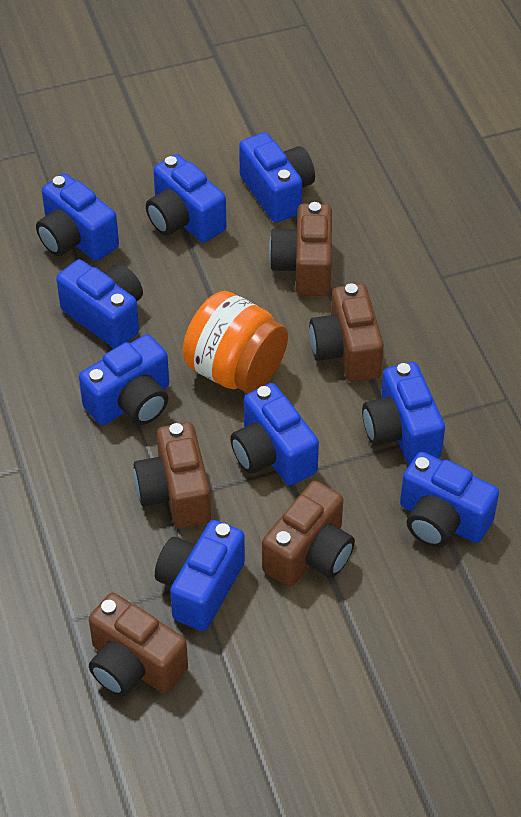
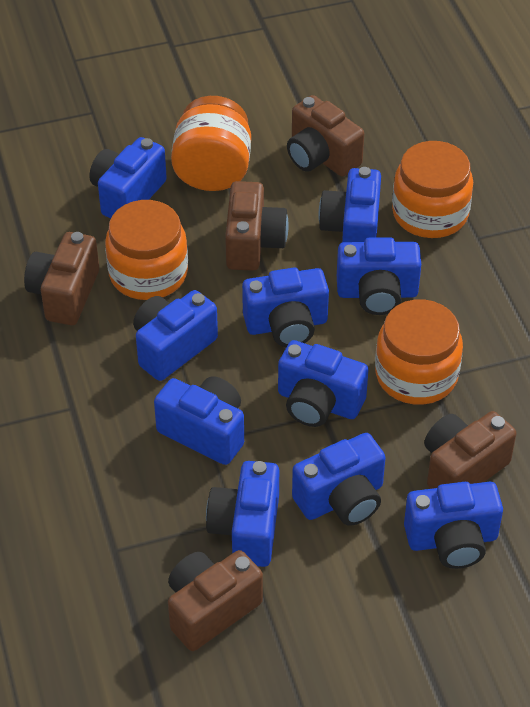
blue camera: [36,174,119,261] [56,259,143,349] [79,334,169,425] [146,154,226,242] [155,520,245,631] [230,383,319,485] [239,132,315,223] [362,362,445,465] [400,452,499,547] = 9 -> [89,137,167,219] [133,290,218,381] [154,376,244,465] [206,461,279,567] [242,268,329,347] [278,340,369,427] [292,433,386,526] [318,167,381,243] [337,237,421,315] [404,482,503,569] = 10
orange jar: [183,291,288,393] = 1 -> [105,200,188,300] [171,96,251,191] [375,299,463,405] [392,141,473,238] = 4

